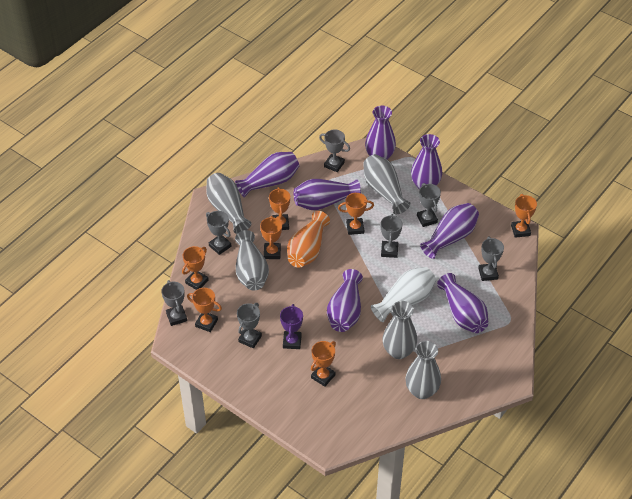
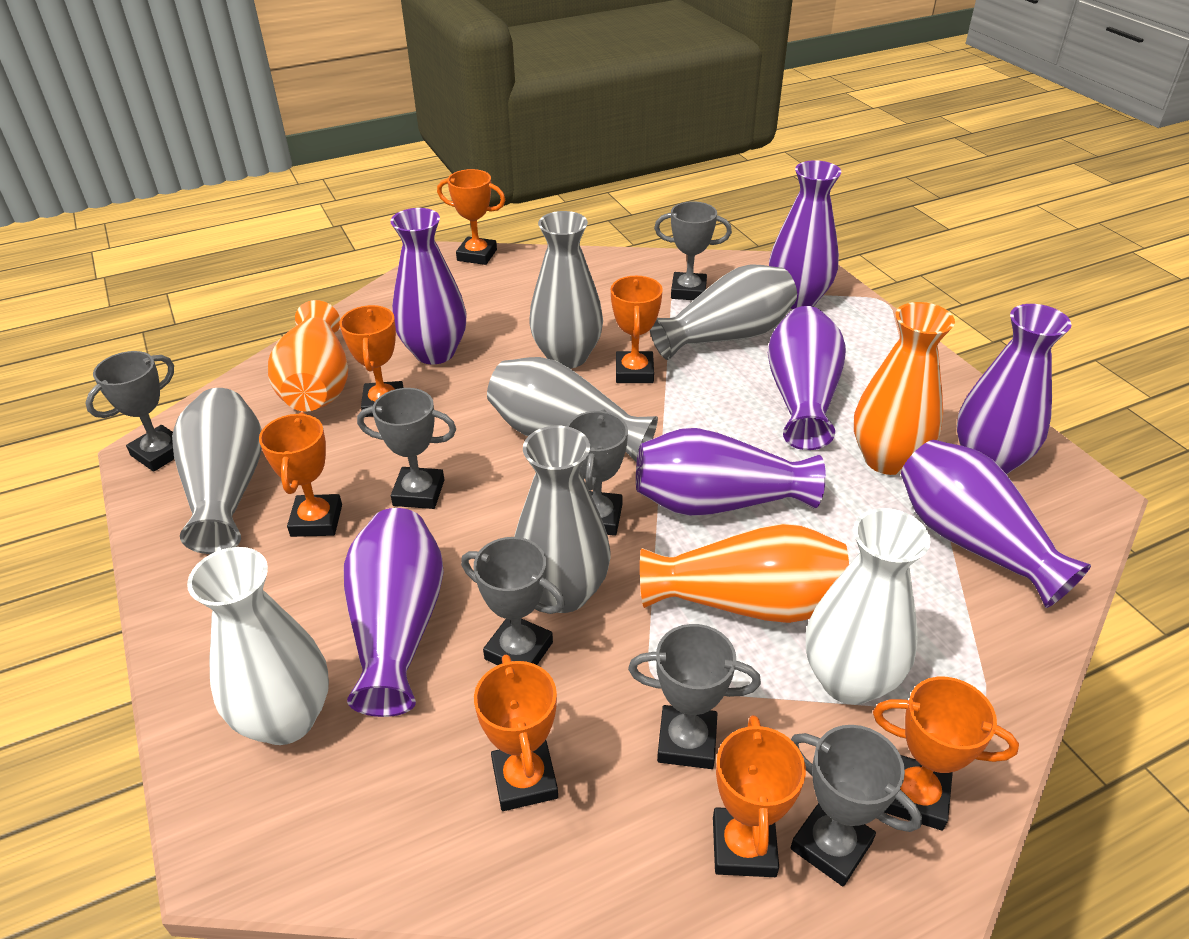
orange vase: [287,211,330,268] = 1 -> [268,300,348,412] [640,524,849,623] [854,302,955,475] = 3
purple trophy: [280,304,303,349] = 1 -> none = 0
white vase: [371,267,436,322] = 1 -> [187,547,329,745] [806,508,931,705] = 2

